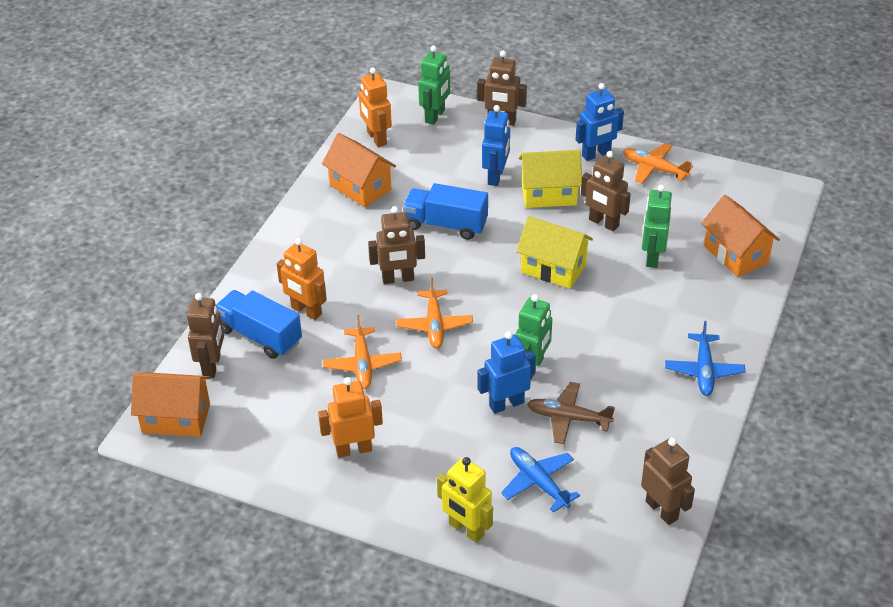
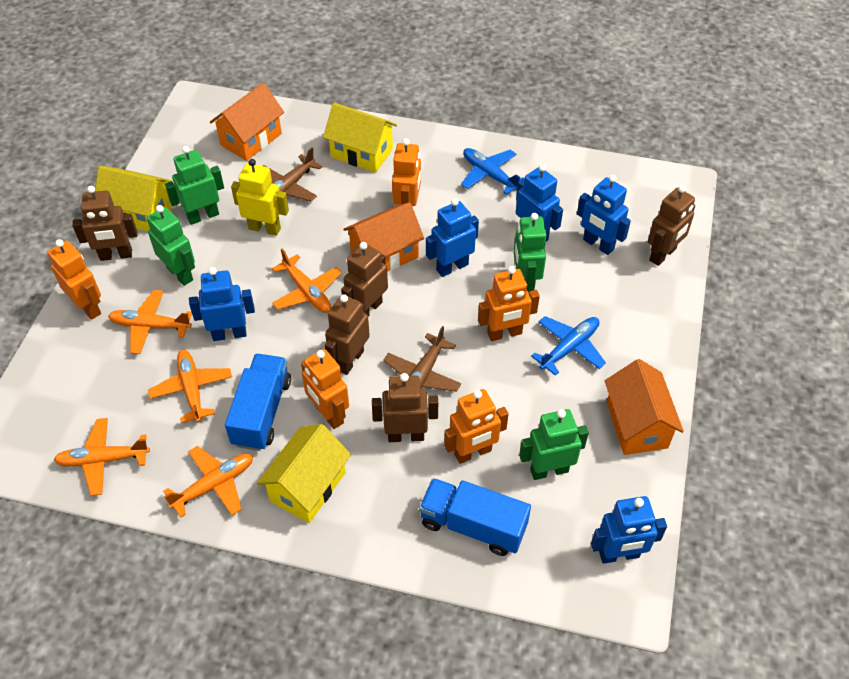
blue robot: [477,331,536,414] [482,105,510,186] [576,83,624,161] = 3 -> [189,267,255,341] [426,198,479,277] [516,164,563,241] [577,175,631,255] [591,496,667,564] = 5
brown plane: [527,382,615,444] = 1 -> [263,147,323,201] [383,326,461,392] = 2
green robot: [418,46,450,125] [515,294,552,379] [642,185,672,268] = 3 -> [147,205,195,286] [165,146,224,225] [514,213,546,293] [519,409,589,480] = 4
orange plane: [323,315,402,389] [396,277,473,349] [623,143,693,184] = 3 -> [54,418,150,496] [108,290,192,354] [148,350,232,423] [163,446,253,518] [272,249,342,313] = 5
orange robot: [277,238,327,320] [318,377,383,458] [359,67,392,147] = 3 -> [47,239,101,320] [301,349,349,429] [392,138,421,206] [444,389,509,464] [478,266,540,341] = 5
yellow house: [516,216,593,289] [519,150,582,208] = 2 -> [95,166,173,231] [257,424,351,523] [323,103,397,173] = 3

